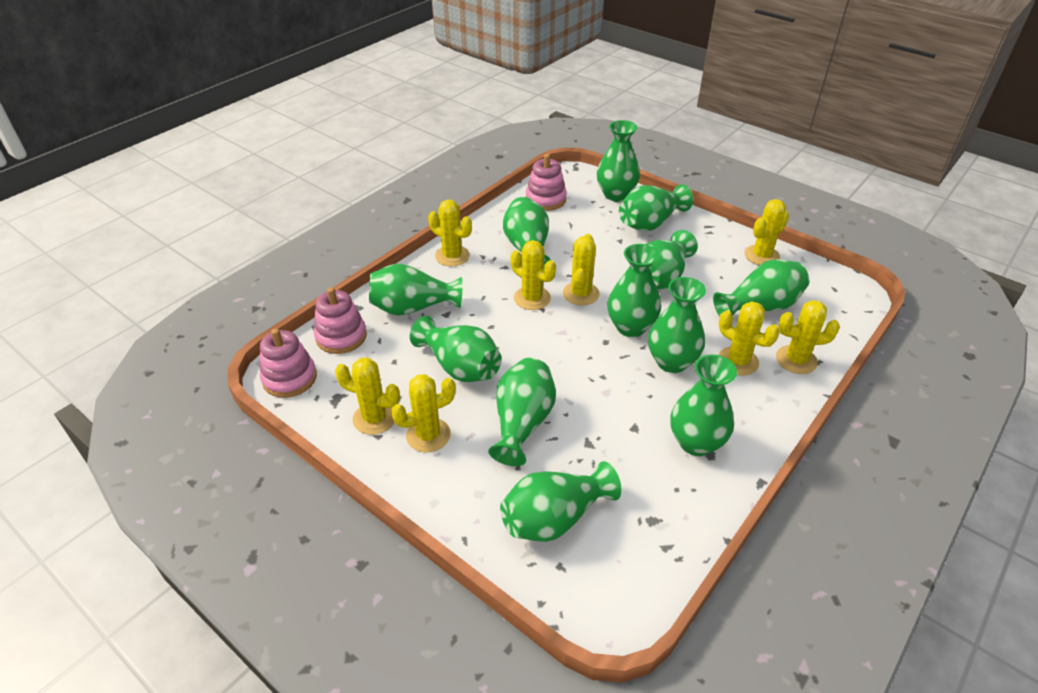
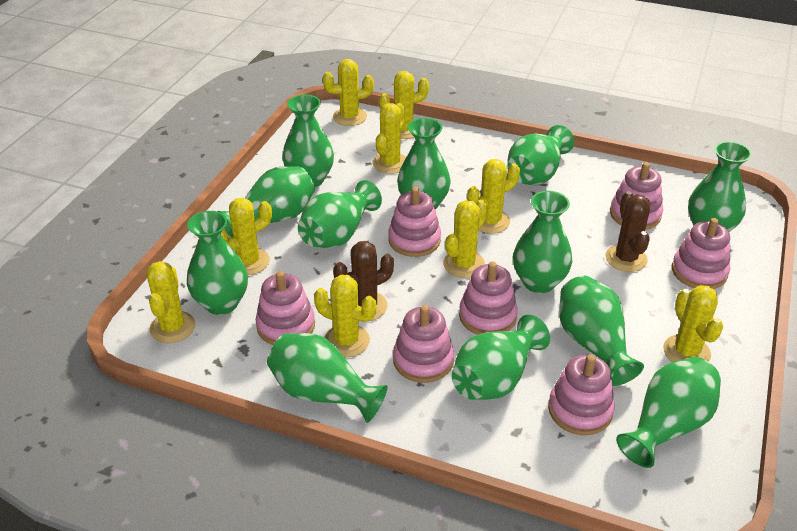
brown cactus: none = 0 -> [333,241,394,321] [605,191,650,272] = 2
pink stacking toy: [260,328,317,398] [314,287,367,354] [526,154,567,211] = 3 -> [256,271,315,345] [388,187,441,257] [393,305,454,383] [459,262,518,335] [548,354,615,435] [610,162,663,230] [672,218,730,289] = 7
yellow cactus: [335,357,400,435] [391,374,456,452] [428,200,472,266] [510,240,556,310] [563,234,600,306] [719,301,780,376] [745,199,789,265] [776,300,840,374] = 8 -> [146,261,195,343] [221,198,272,275] [314,275,376,357] [323,59,374,126] [372,103,406,174] [379,71,429,139] [443,200,488,278] [467,159,520,234] [663,285,723,362] = 9

